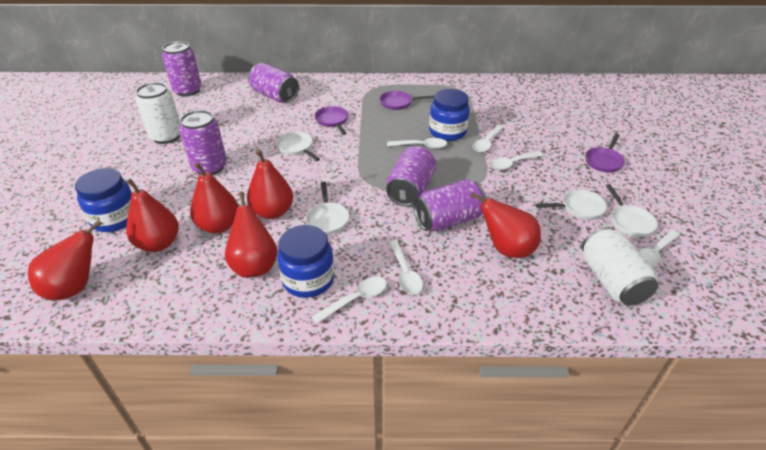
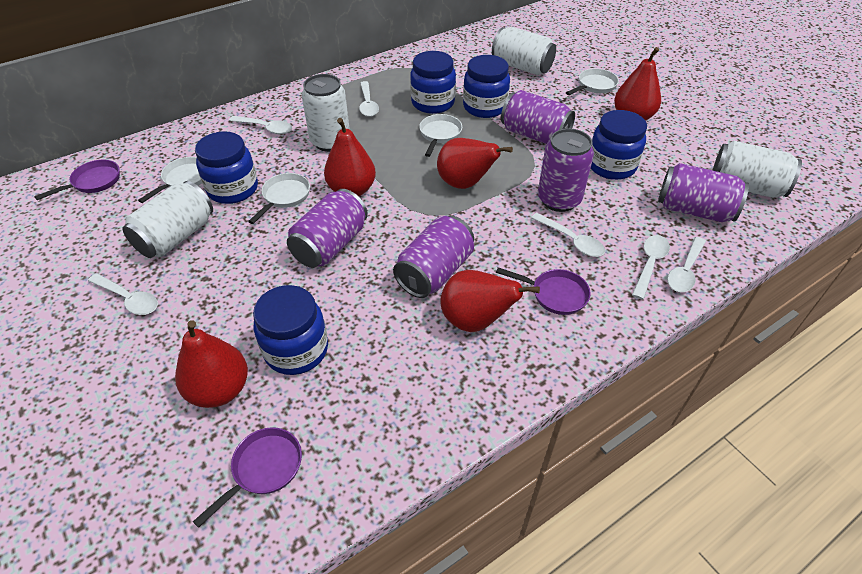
blue jar: [75,168,132,232] [277,225,334,298] [429,89,470,141] = 3 -> [195,131,258,204] [253,285,328,375] [410,51,456,114] [463,55,510,118] [591,110,647,180] = 5
red pear: [28,219,102,301] [126,179,179,252] [190,162,239,234] [225,191,278,278] [247,150,293,219] [470,192,541,258] = 6 -> [175,320,248,408] [324,118,376,196] [437,138,513,189] [440,270,540,332] [614,47,661,121] = 5
white can: [135,82,181,144] [582,227,658,306] = 2 -> [122,181,213,258] [302,74,350,152] [492,27,556,75] [713,141,802,198] = 4

